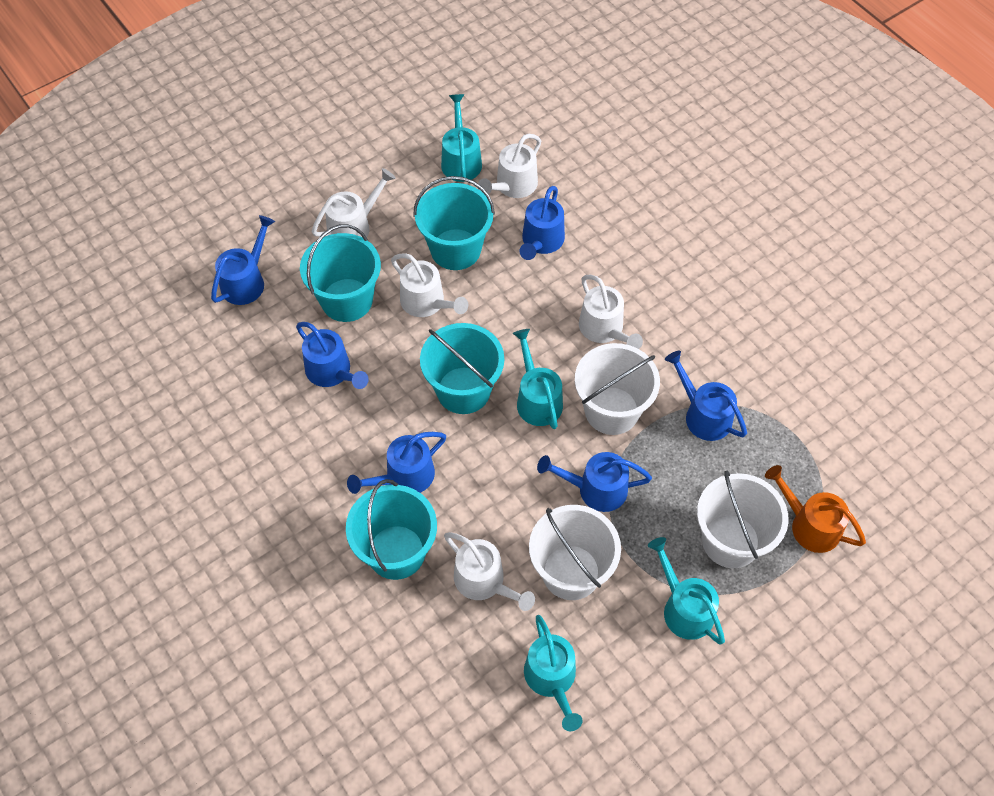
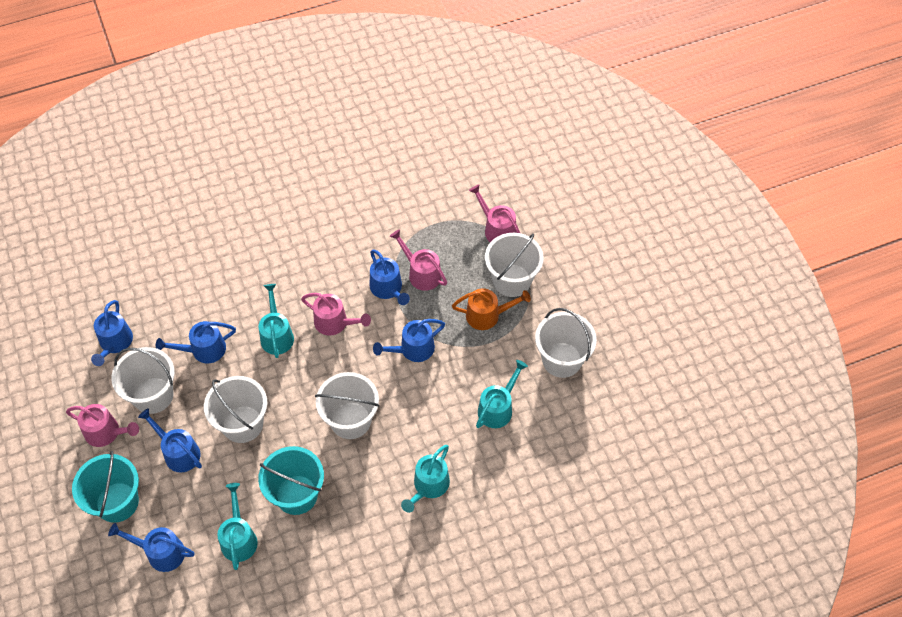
pink watering can: none = 0 -> [66,404,139,447] [301,293,371,336] [390,229,447,291] [469,184,520,242] = 4
turquoise bucket: [300,224,381,322] [346,479,437,580] [413,176,495,270] [420,323,504,414] = 4 -> [72,451,139,523] [258,446,324,515] = 2
white bucket: [529,505,621,600] [575,343,660,435] [697,471,789,568] = 3 -> [111,347,175,414] [204,376,267,443] [315,372,380,439] [485,233,544,297] [535,308,597,378] = 5
white watering can: [312,168,396,238] [391,253,468,317] [444,532,535,611] [478,134,541,198] [579,275,643,349] = 5 -> none = 0

